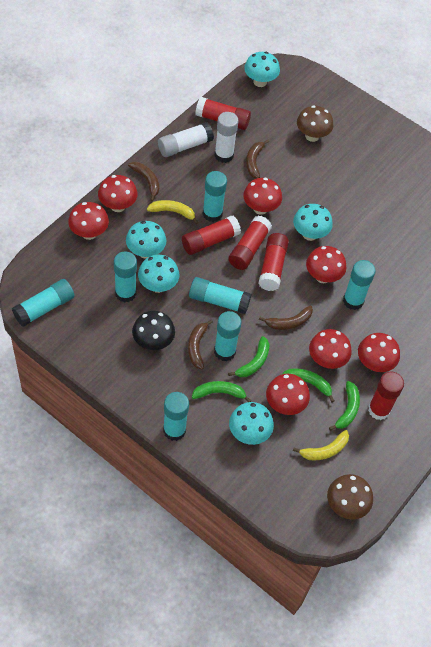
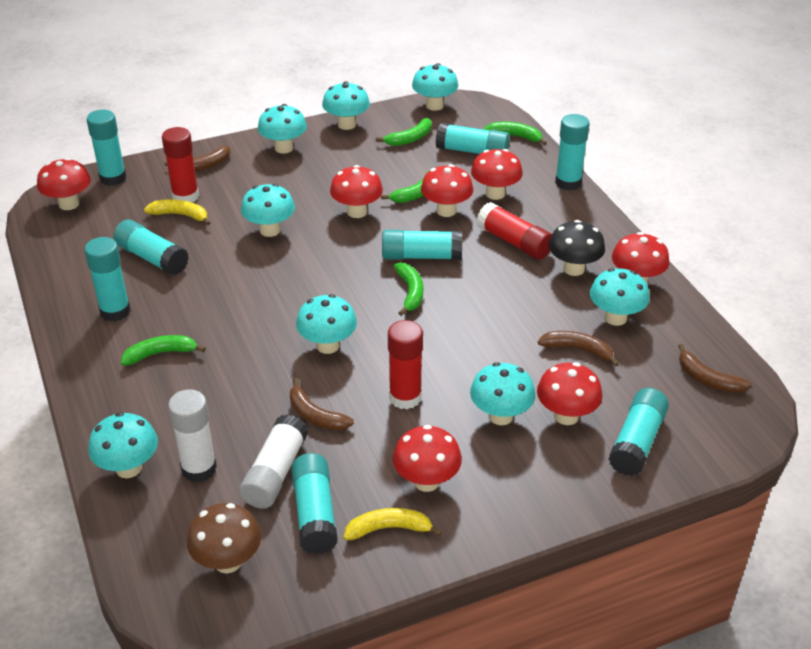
brown mushroom: [297,105,333,142] [327,474,373,520] = 2 -> [187,503,261,573] = 1
green banana: [192,381,252,402] [228,336,270,377] [282,368,335,402] [329,381,360,431] = 4 -> [121,335,206,366] [376,118,431,146] [381,170,430,203] [394,263,423,316] [483,122,547,145] = 5
red glue stick: [182,215,241,255] [195,97,251,130] [229,216,272,270] [258,233,289,291] [368,372,404,420] = 5 -> [162,127,199,203] [388,320,423,409] [476,202,552,260] = 3
turquoise glue stick: [12,279,75,327] [114,252,137,302] [163,392,189,441] [189,277,251,314] [203,171,227,222] [214,311,241,361] [343,260,376,310] = 7 -> [84,237,131,321] [87,110,126,186] [113,220,189,275] [291,453,338,554] [382,230,462,260] [436,123,510,154] [555,114,590,191] [608,388,669,476] = 8
turquoise mushroom: [126,221,167,259] [138,255,179,293] [229,402,274,445] [244,52,280,87] [293,204,333,241] = 5 -> [88,412,158,478] [241,184,295,237] [258,104,307,154] [296,294,357,354] [322,81,370,130] [412,63,458,111] [470,362,535,425] [590,268,649,326] = 8

